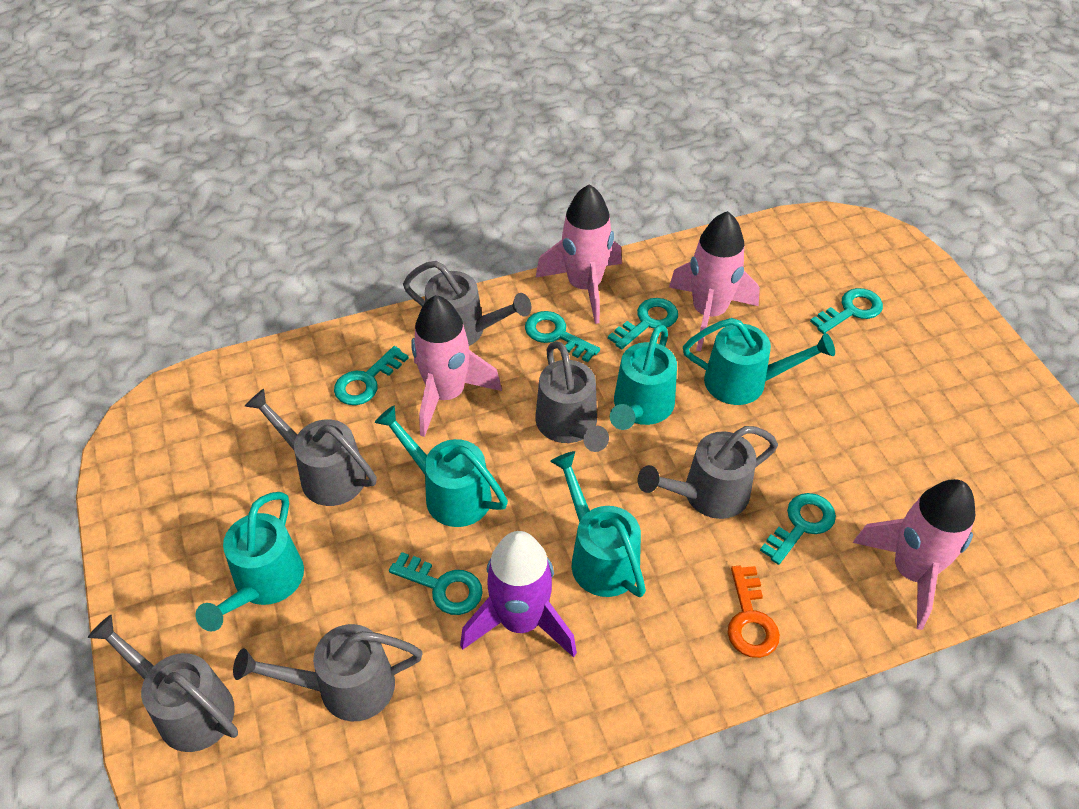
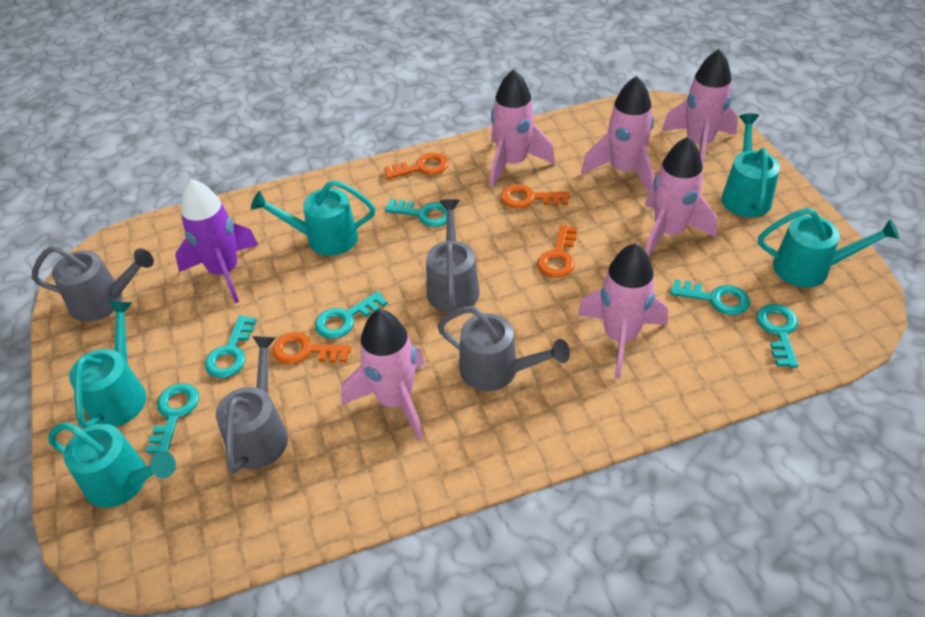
grey watering can: [87,615,238,752] [233,624,422,722] [245,389,377,506] [403,261,531,346] [535,341,609,452] [638,426,778,519] = 6 -> [32,246,154,322] [216,336,288,473] [426,199,480,313] [437,306,570,391] = 4
orange key: [728,565,780,658] = 1 -> [272,332,352,364] [384,153,449,179] [500,184,569,208] [537,225,577,278] = 4
pink rocket: [411,295,502,437] [535,184,622,324] [669,211,760,351] [853,479,975,630] = 4 -> [341,310,425,440] [490,69,555,188] [577,243,668,379] [581,76,654,192] [645,137,718,257] [662,49,738,165] = 6

